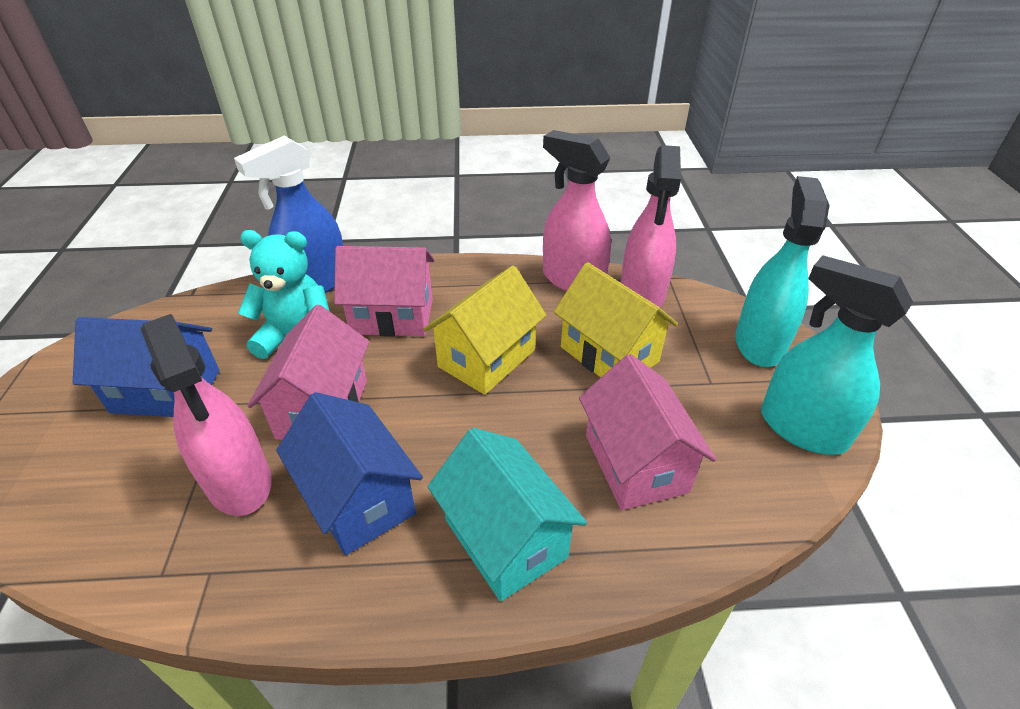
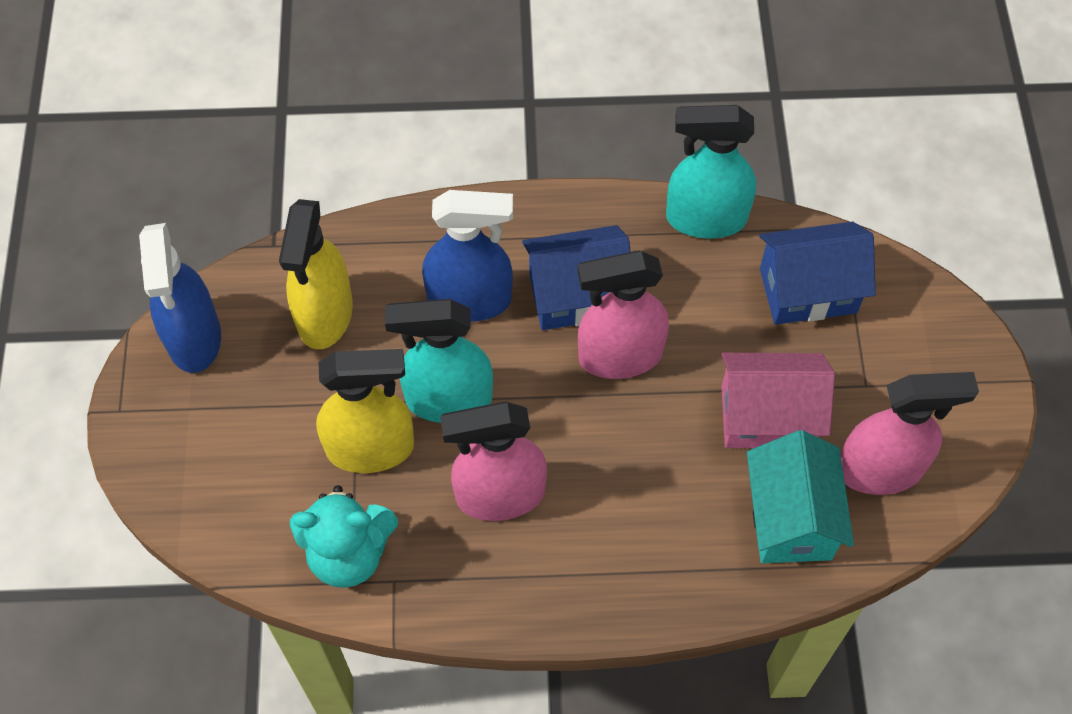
blue spray bottle: [234,136,344,293] = 1 -> [139,223,221,373] [422,190,513,322] = 2
pink house: [247,305,370,440] [334,246,434,337] [579,354,716,510] = 3 -> [721,353,835,448] = 1
yellow house: [423,266,547,395] [554,262,678,377] = 2 -> none = 0
yellow spray bottle: none = 0 -> [279,199,353,349] [316,349,414,473] = 2

